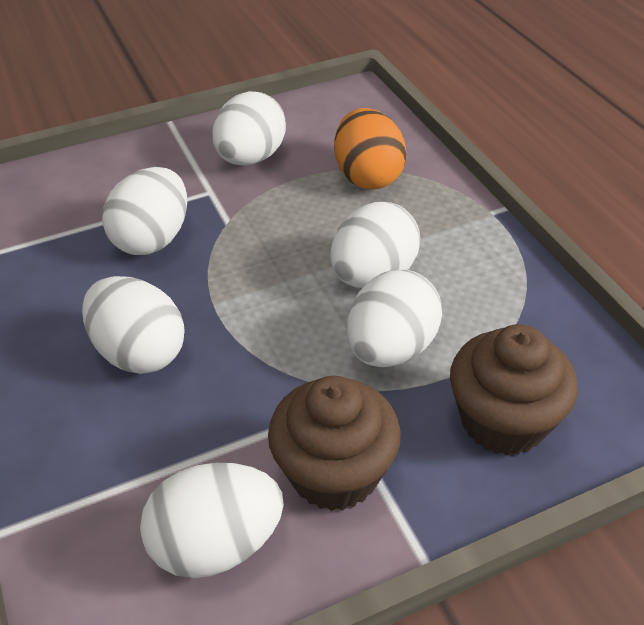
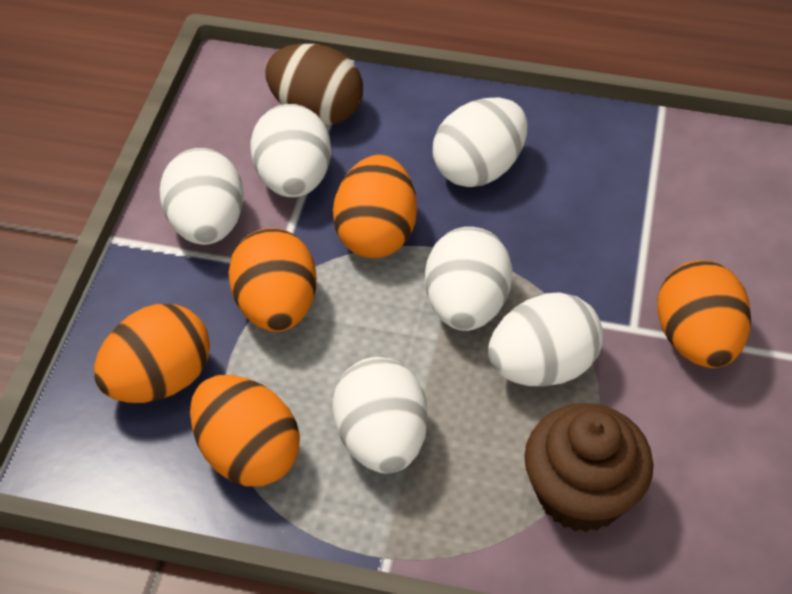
brown cupcake: [268,376,400,511] [450,324,578,456] = 2 -> [524,403,654,532] = 1
brown egg: none = 0 -> [265,44,363,125] = 1
orange egg: [334,108,407,190] = 1 -> [94,304,210,403] [190,375,300,486] [228,228,317,332] [333,155,417,258] [657,260,751,368] = 5

